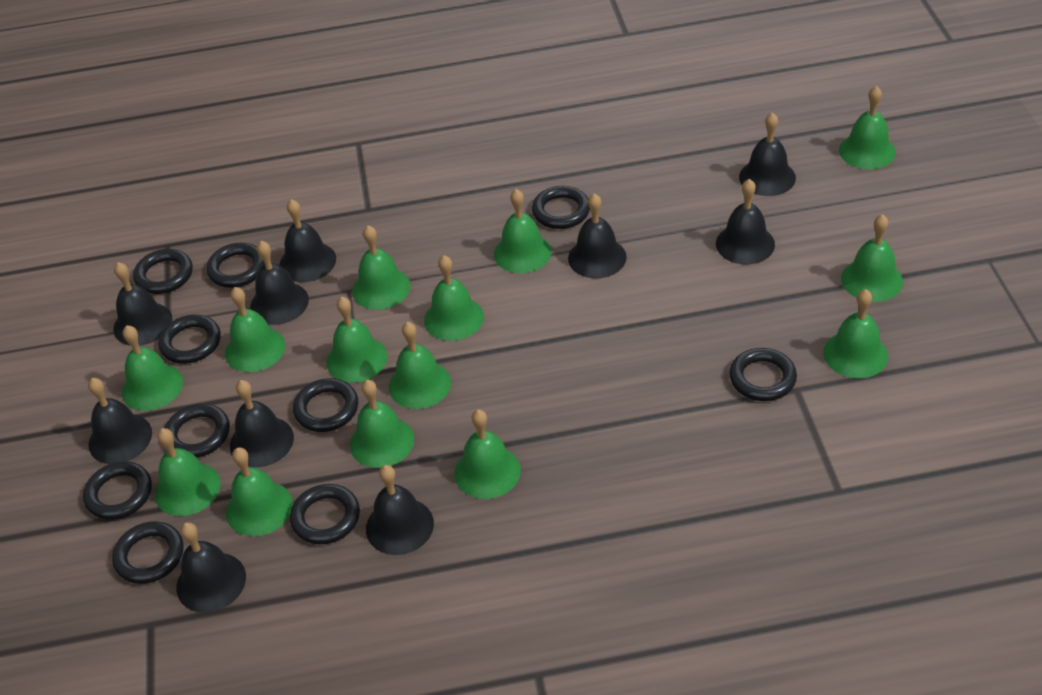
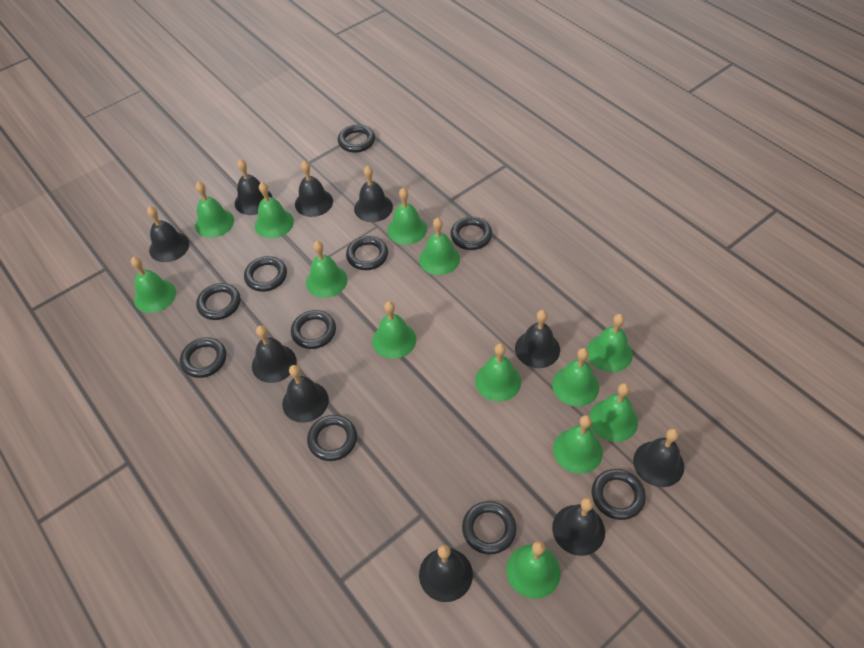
green bell: [122,325,183,411] [155,428,220,516] [225,287,285,372] [226,447,293,536] [327,297,388,383] [350,380,414,468] [352,225,411,310] [389,322,451,409] [424,255,484,341] [454,409,521,499] [494,189,552,273] [823,289,888,378] [839,86,896,169] [841,214,903,302] = 14 -> [131,257,176,313] [195,182,234,238] [255,182,294,238] [306,241,348,298] [372,301,416,359] [387,188,427,245] [419,218,460,275] [475,343,521,402] [506,541,561,599] [552,348,599,407] [553,415,603,474] [587,314,633,372] [589,383,638,442] = 13

